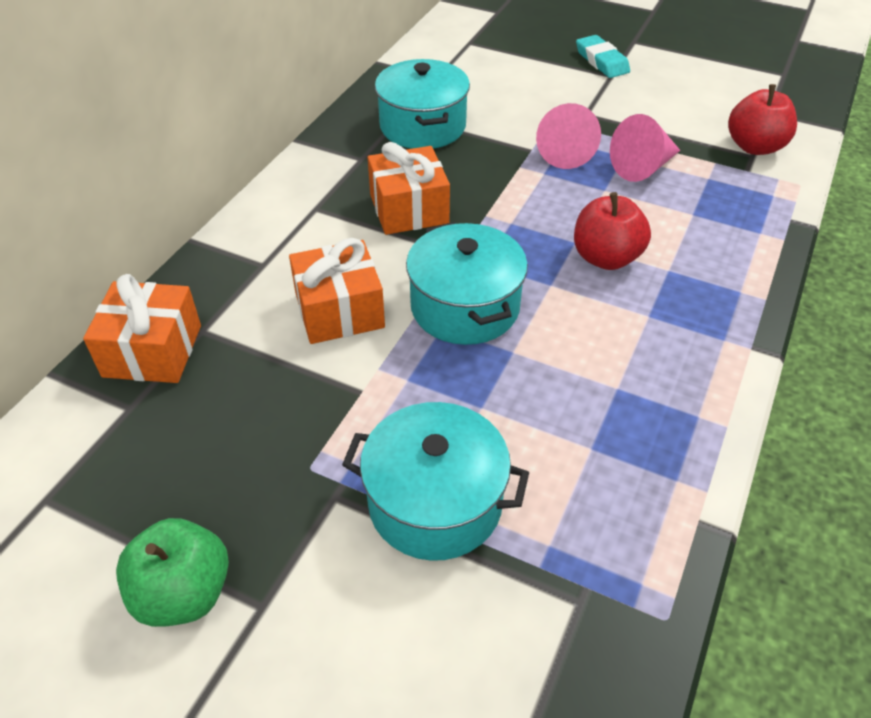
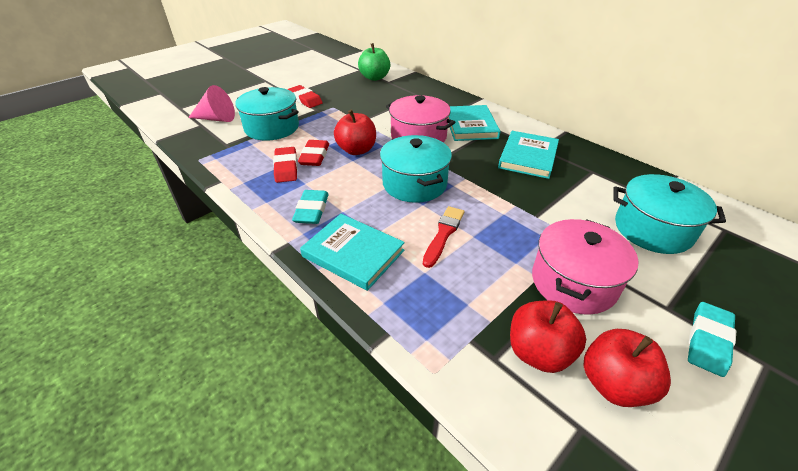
orange gift: [83,274,201,383] [289,238,385,344] [368,142,450,235] = 3 -> none = 0
pink cone: [536,103,601,169] [610,114,680,182] = 2 -> [188,85,235,122] = 1
pink pot: none = 0 -> [386,95,455,143] [532,219,639,315] = 2
red apple: [574,192,651,270] [728,84,797,155] = 2 -> [334,110,376,155] [510,300,586,373] [583,329,671,407] = 3
red brush: none = 0 -> [423,206,464,268] = 1
red eraser: none = 0 -> [273,147,298,183] [288,85,323,108] [298,140,329,166] = 3
turquoise book: none = 0 -> [300,214,405,291] [448,105,501,141] [498,131,559,179] = 3
turquoise eraser: [576,35,630,78] = 1 -> [292,190,329,224] [688,302,736,377] = 2

